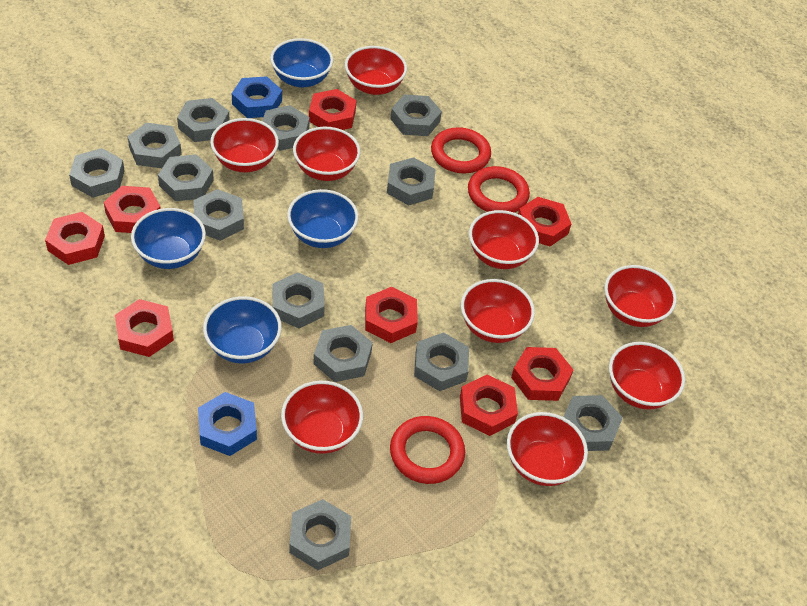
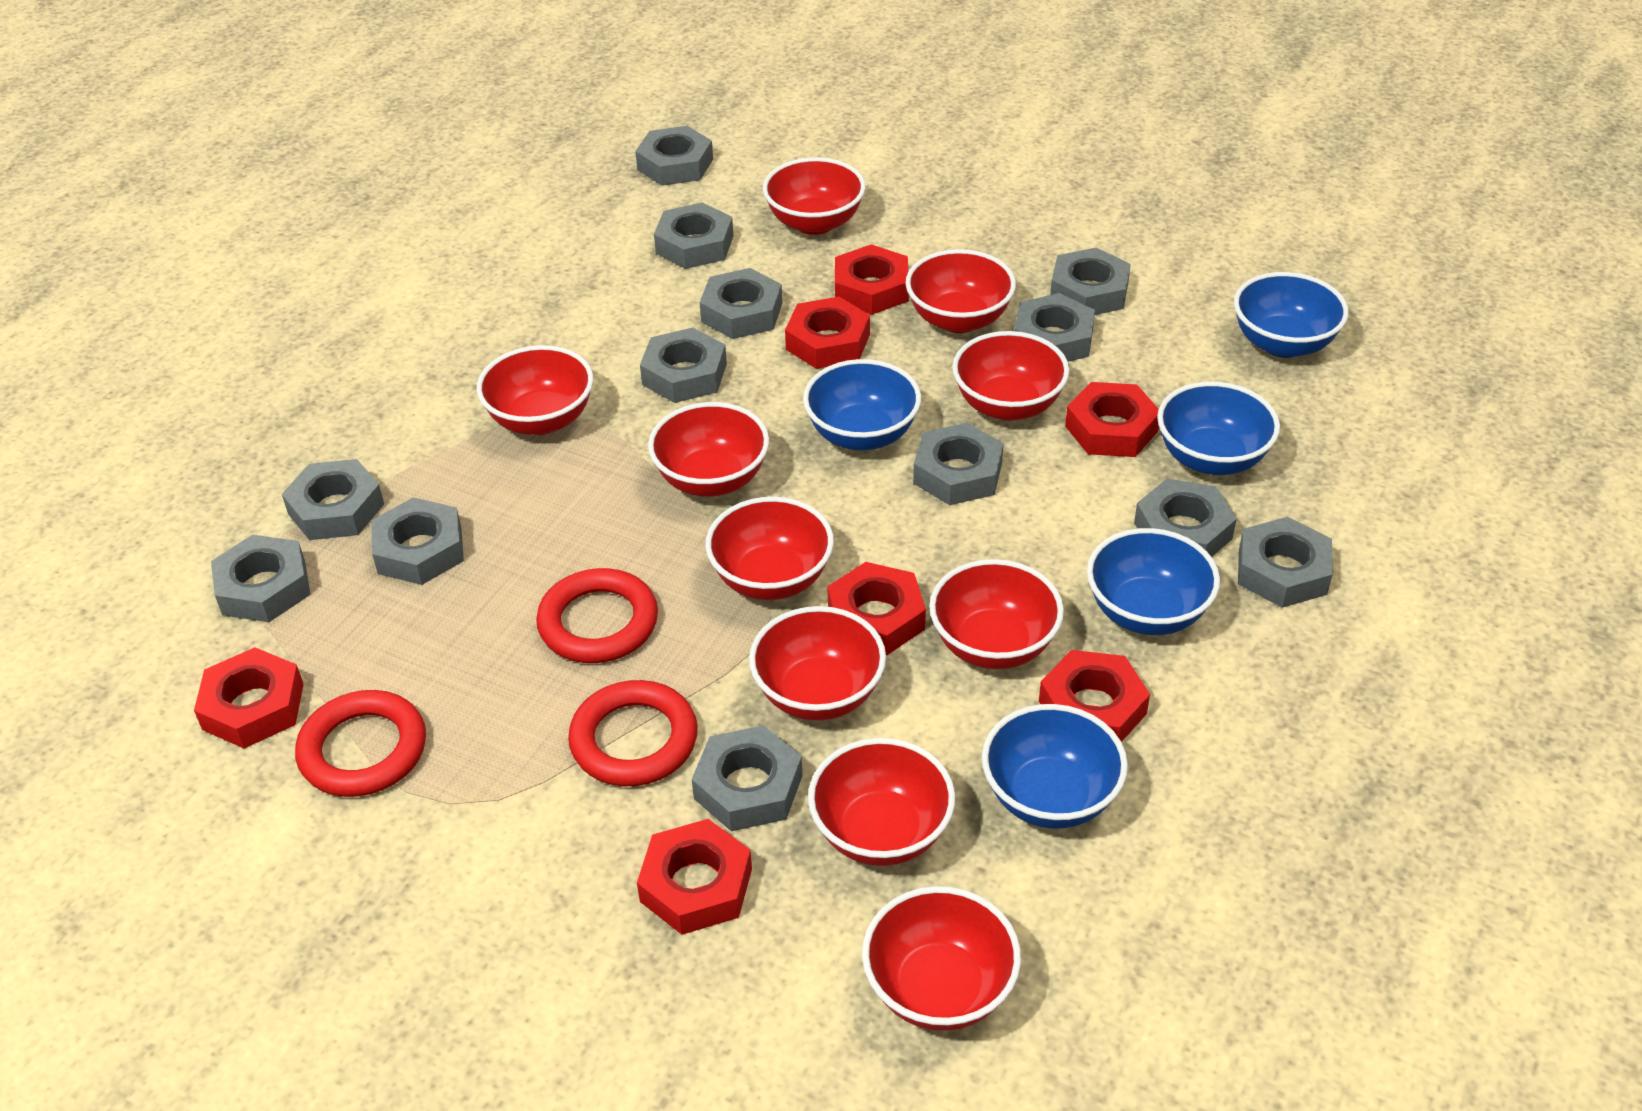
blue bowl: [131,208,206,269] [203,296,282,363] [270,38,333,88] [287,189,358,248] = 4 -> [803,359,921,450] [982,704,1128,829] [1087,528,1220,635] [1157,381,1280,475] [1234,272,1349,358] = 5
blue nut: [198,392,257,456] [232,76,282,118] = 2 -> none = 0
red bowl: [210,118,279,172] [281,381,363,454] [293,127,361,181] [345,46,407,95] [461,279,535,343] [469,210,539,269] [507,412,588,486] [604,265,677,327] [609,342,685,409] = 9 -> [477,345,593,435] [648,402,769,497] [705,497,834,600] [749,606,886,721] [763,157,866,235] [808,738,955,866] [862,886,1021,1031] [905,249,1016,333] [929,559,1064,669] [952,331,1069,421] = 10
red nut: [45,212,105,265] [104,186,161,233] [115,299,174,357] [309,89,357,130] [365,287,418,343] [460,375,518,436] [511,347,573,401] [518,197,571,246] = 8 -> [194,647,304,749] [637,819,752,935] [785,297,870,369] [827,562,926,655] [835,244,909,315] [1039,650,1150,742] [1065,382,1159,457] = 7

